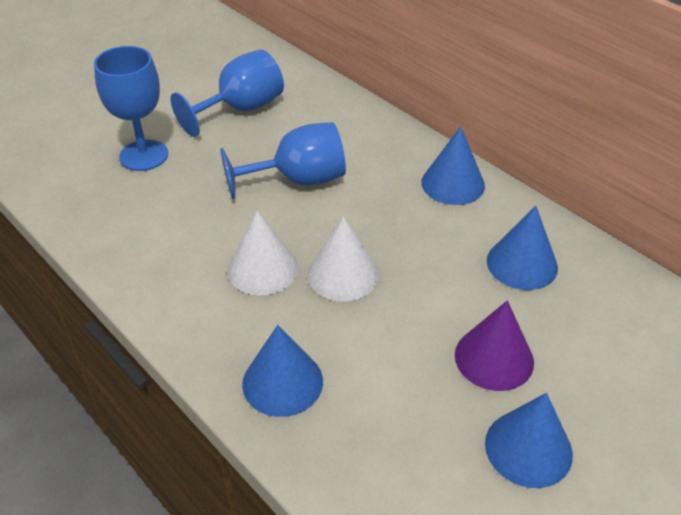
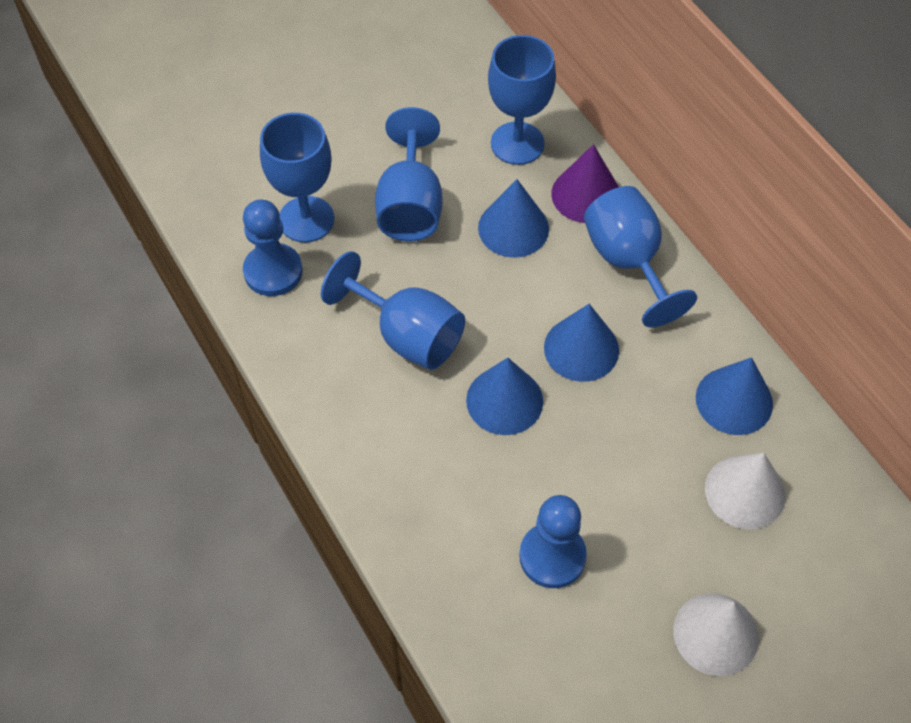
blue goblet: [94,46,168,171] [170,50,284,137] [220,122,346,199] = 3 -> [260,113,334,242] [321,251,465,370] [375,107,442,241] [488,35,556,165] [584,186,697,327] = 5
blue pawn: none = 0 -> [243,200,303,296] [519,495,587,588] = 2

